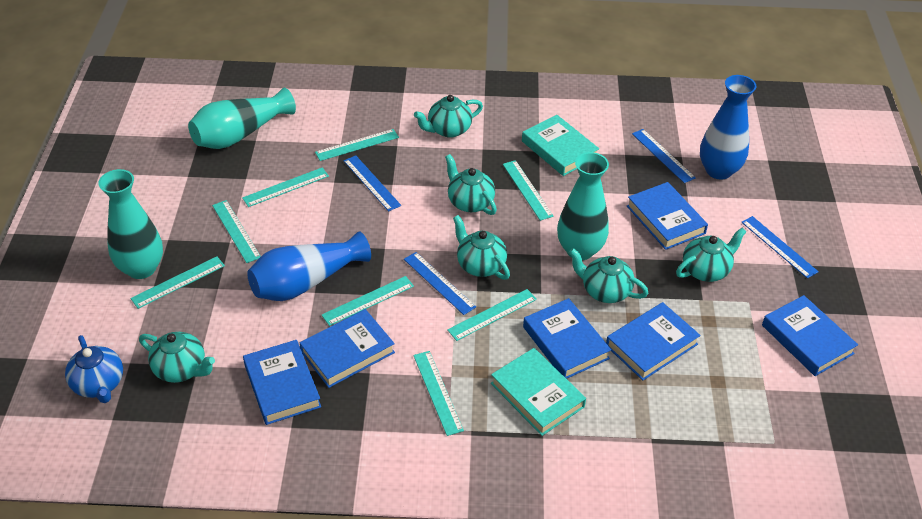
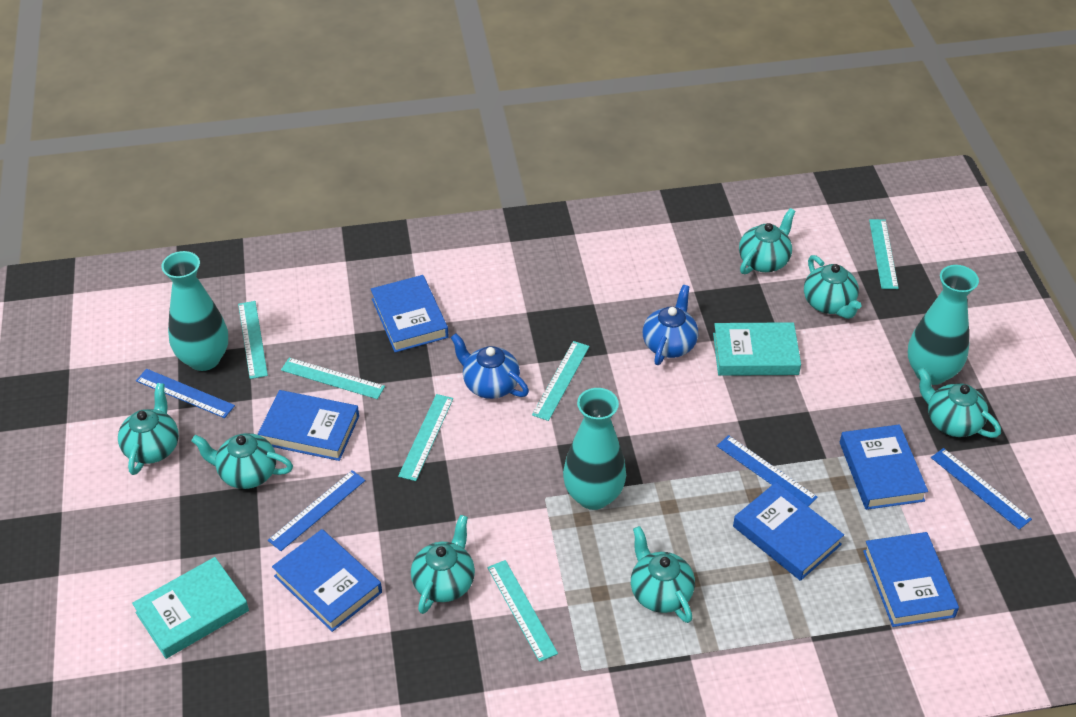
blue teapot: [65,335,123,403] = 1 -> [451,333,529,399] [643,285,698,365] = 2
blue vase: [247,231,371,301] [700,75,756,179] = 2 -> none = 0
turquoise ruler: [130,256,225,309] [212,200,261,263] [242,167,329,207] [315,129,399,161] [322,276,414,326] [413,351,464,436] [447,289,537,341] [503,160,554,221] = 8 -> [238,301,268,379] [281,358,385,399] [398,394,453,481] [487,560,558,662] [532,341,590,421] [869,219,899,289] = 6
turquoise teapot: [139,332,215,383] [414,95,483,138] [445,154,497,215] [453,215,510,280] [569,248,648,303] [676,228,747,282] = 6 -> [118,383,179,475] [191,433,293,489] [411,515,475,614] [631,526,695,623] [739,208,796,274] [804,255,862,319] [917,367,1001,438] = 7

